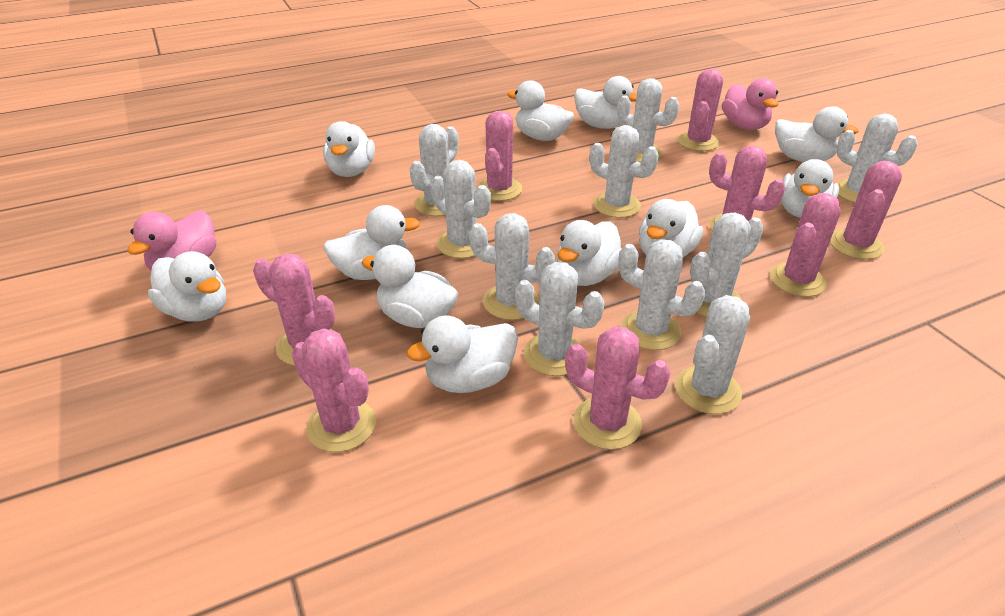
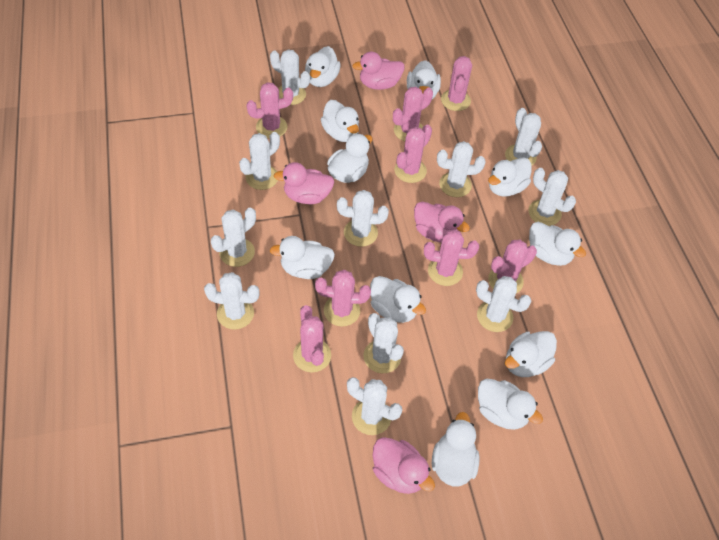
pink duck: [127,210,216,271] [722,78,779,130] = 2 -> [274,162,335,204] [352,52,405,90] [373,437,435,494] [414,202,470,243] = 4
white cactus: [410,124,459,216] [431,160,491,258] [469,213,555,320] [515,262,604,376] [590,125,659,218] [617,78,679,162] [618,239,706,350] [675,295,750,414] [690,212,764,317] [837,113,918,203] = 10 -> [204,272,260,330] [211,208,256,267] [239,132,280,190] [270,49,310,105] [337,190,389,247] [347,377,402,435] [363,313,404,373] [437,141,486,197] [476,276,531,332] [505,108,542,165] [528,168,576,226] = 11

